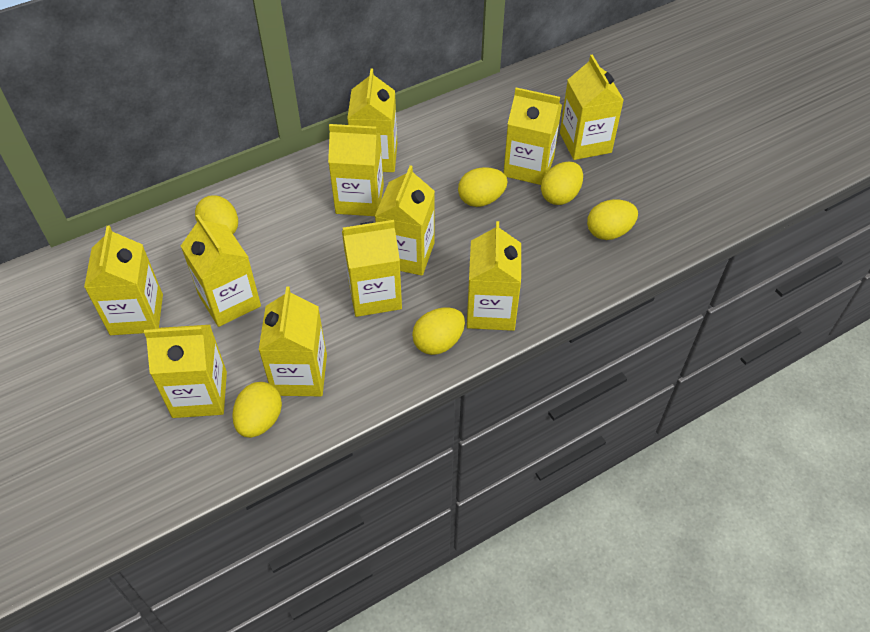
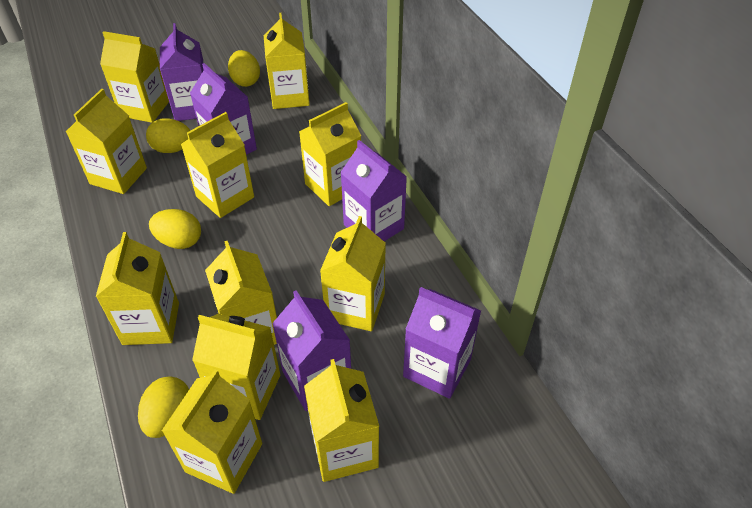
purple carton: none = 0 -> [160,23,204,121] [190,63,257,155] [272,290,351,411] [340,140,407,241] [403,287,481,399] = 5
yellow egg: [195,195,238,234] [232,382,282,438] [412,307,465,355] [458,167,508,207] [541,161,583,205] [587,199,638,240] = 6 -> [138,376,189,438] [146,118,190,153] [149,209,201,249] [228,50,260,87] = 4

